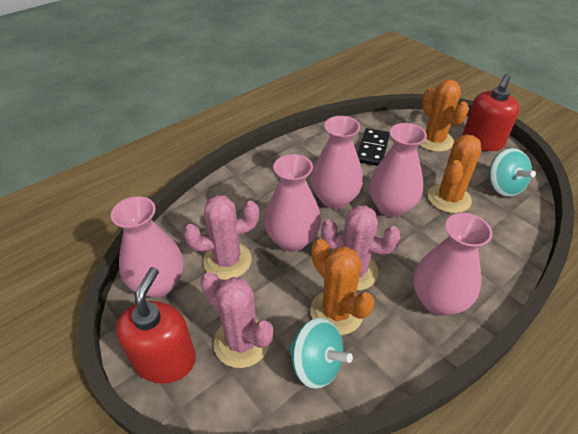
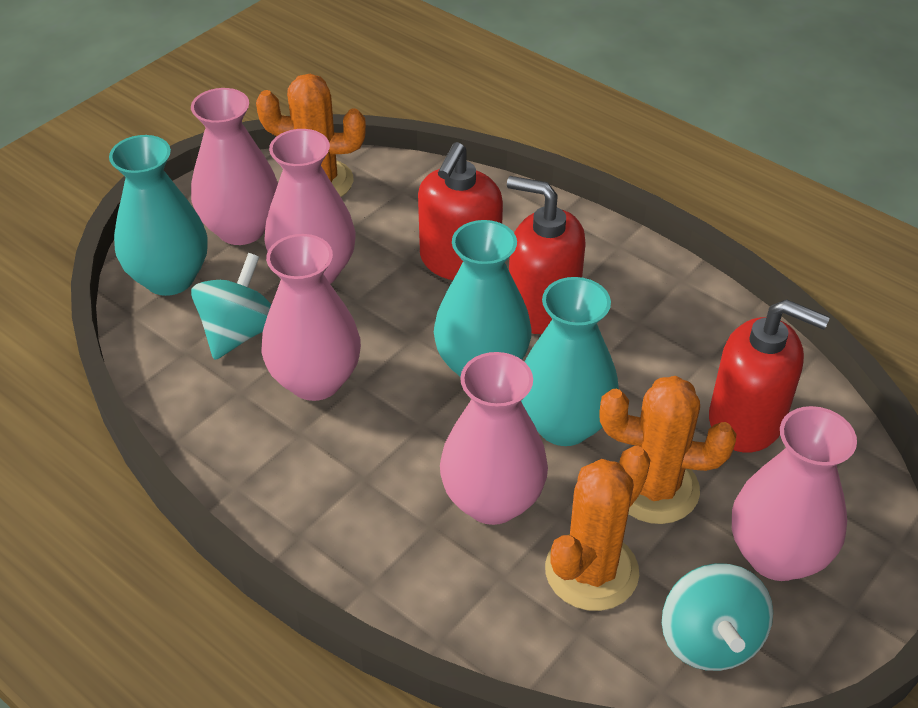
black domino: [357,128,390,166] = 1 -> none = 0
pink cactus: [183,195,259,280] [200,272,273,368] [321,205,401,291] = 3 -> none = 0
red soap dispenser: [116,267,196,384] [463,74,520,151] = 2 -> [418,142,503,280] [507,176,586,334] [709,299,830,453] = 3
turquoise vase: none = 0 -> [109,135,207,296] [434,220,532,377] [521,277,619,446] = 3

